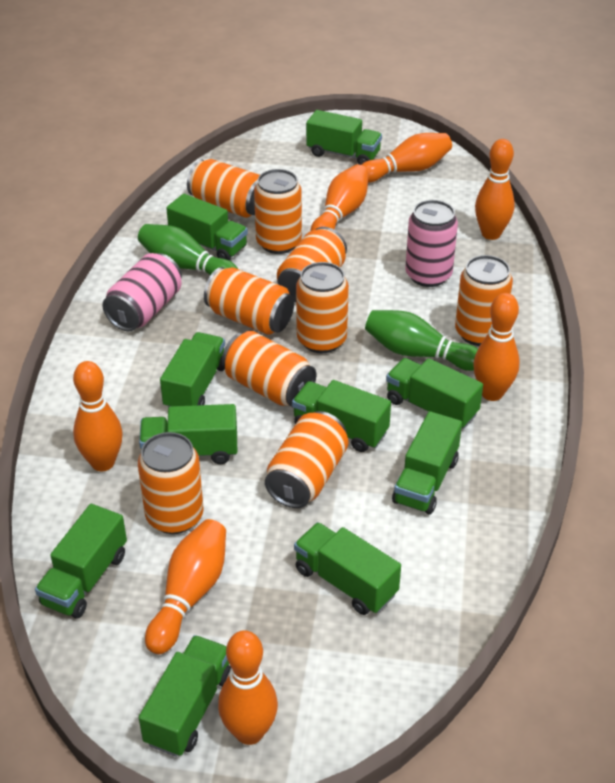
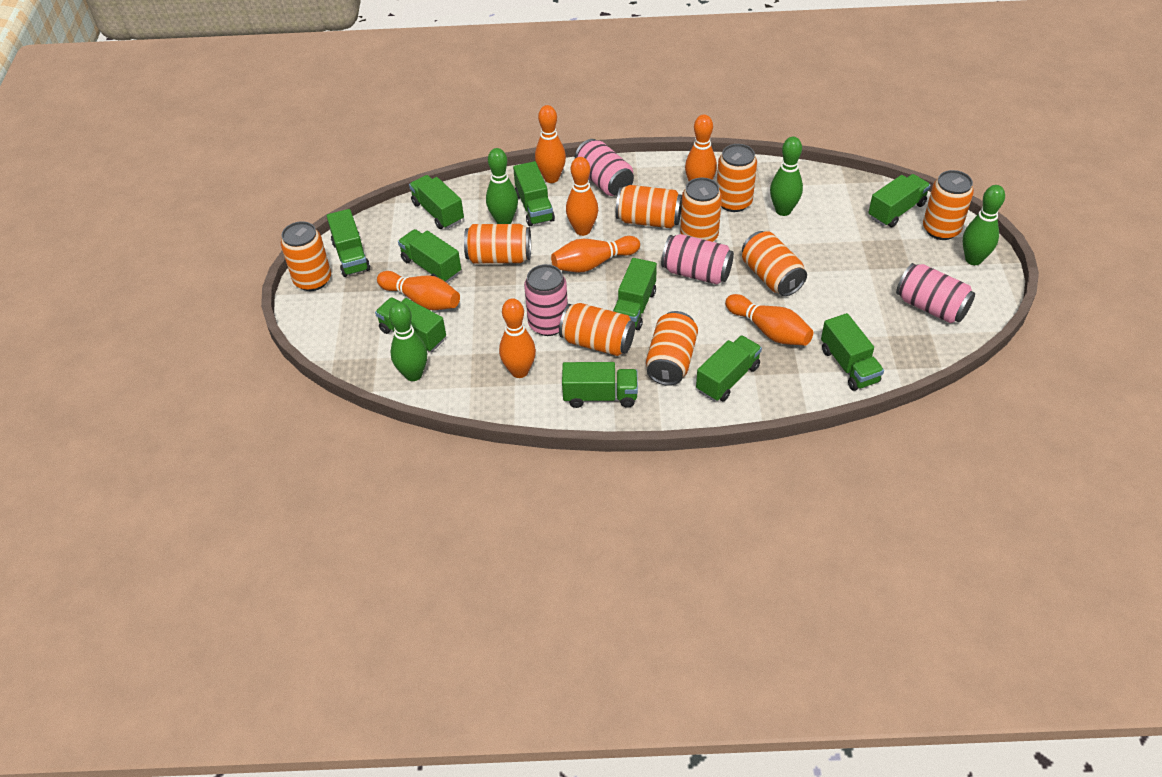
green bowling pin: [138,224,238,275] [365,310,478,371] = 2 -> [389,302,427,381] [486,148,518,224] [770,137,803,216] [963,185,1005,265] = 4
pink can: [102,253,182,331] [405,200,458,287] = 2 -> [524,264,568,336] [575,139,634,196] [661,234,734,284] [896,263,975,323] = 4

